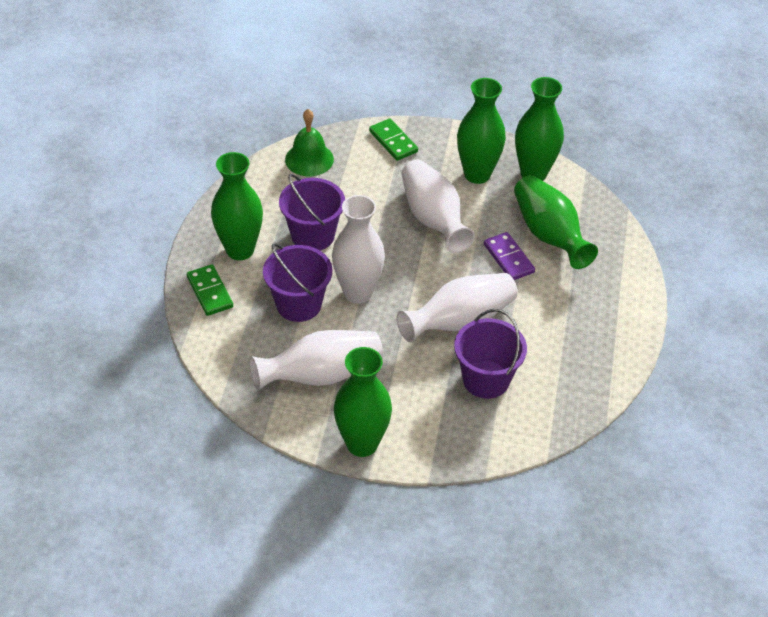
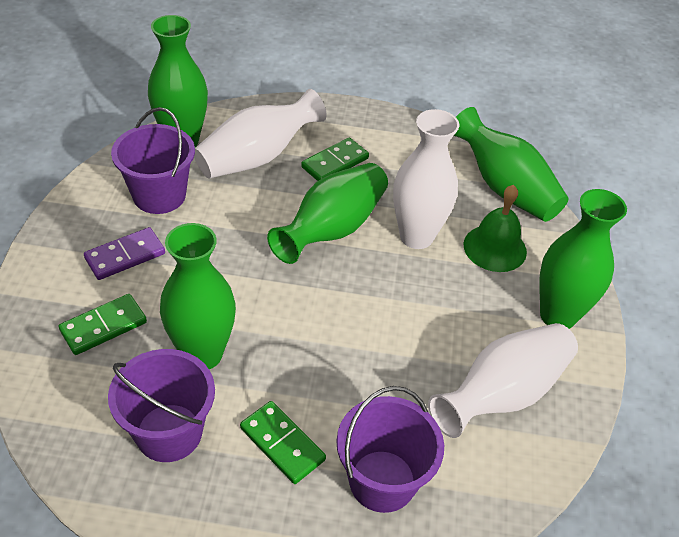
green domino: [187,265,233,316] [369,118,418,161] = 2 -> [59,294,147,355] [240,401,326,484] [301,138,369,181] = 3
white vase: [249,330,383,390] [332,195,385,304] [397,273,518,342] [402,160,475,253] = 4 -> [194,89,327,179] [393,109,459,249] [428,323,578,438] = 3

